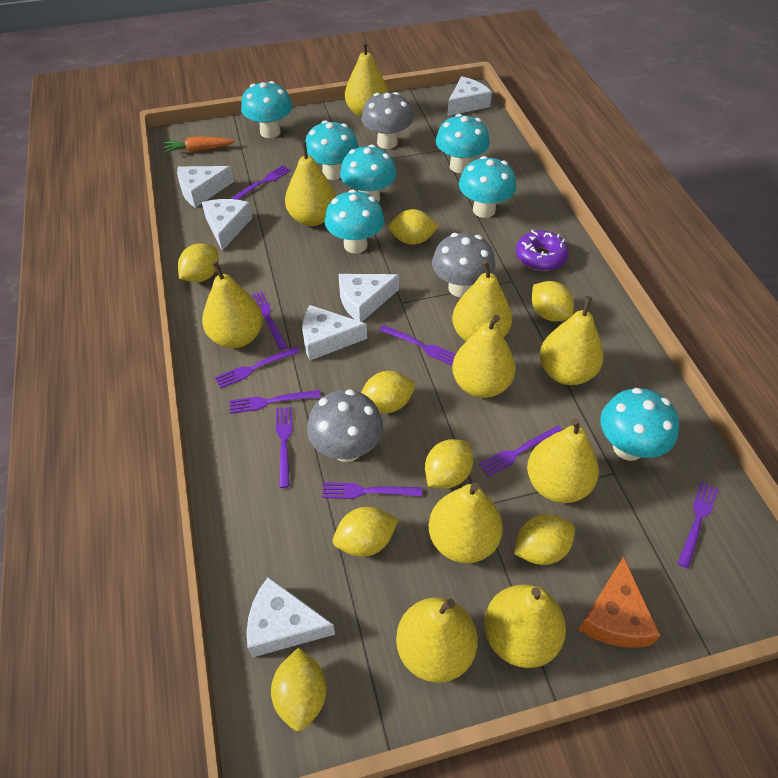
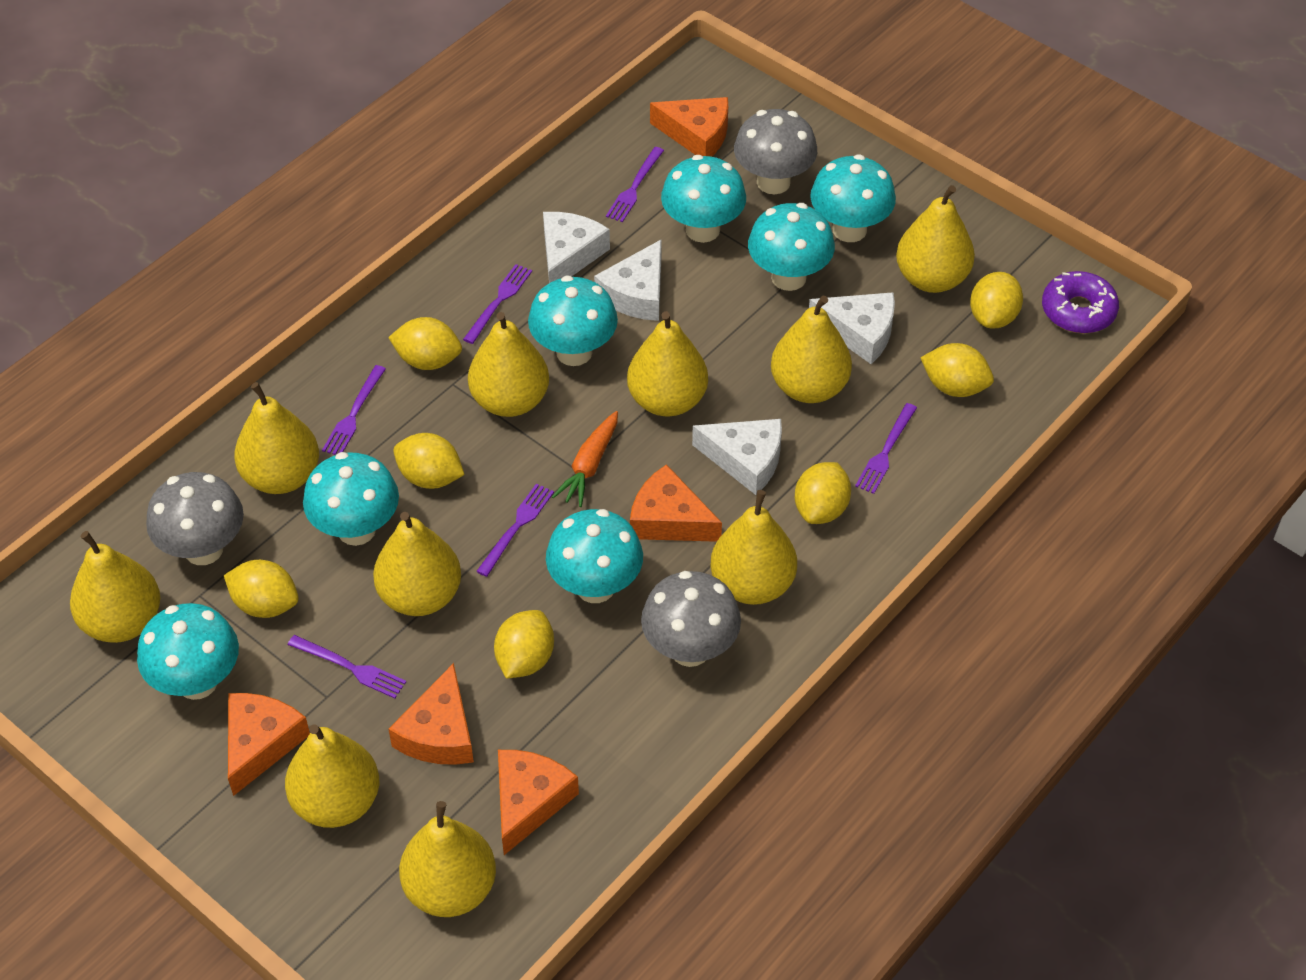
orange cheese: [578,556,661,648] = 1 -> [228,693,310,796] [389,663,474,765] [498,750,579,855] [630,464,722,542] [650,97,728,157] = 5
purple fork: [215,347,300,389] [230,390,321,414] [232,165,291,200] [250,291,287,350] [276,407,292,488] [322,482,422,499] [379,325,456,366] [479,426,562,477] [678,482,719,568] = 9 -> [287,635,406,698] [322,365,386,455] [463,264,532,344] [476,483,554,577] [606,147,664,222] [855,403,917,494] = 6
white cheese: [177,166,234,208] [202,199,252,251] [247,577,335,658] [302,305,367,361] [339,274,399,322] [447,77,492,116] = 6 -> [543,212,610,283] [594,240,661,321] [692,419,782,495] [809,292,895,364] = 4
yellow lemon: [178,243,219,282] [271,648,327,731] [333,507,398,557] [361,371,415,413] [389,209,439,245] [425,439,473,488] [514,514,575,565] [532,281,574,322] = 8 -> [224,560,299,618] [388,317,462,370] [393,433,464,489] [494,610,554,679] [795,462,851,524] [920,343,994,397] [970,272,1023,328] = 7

